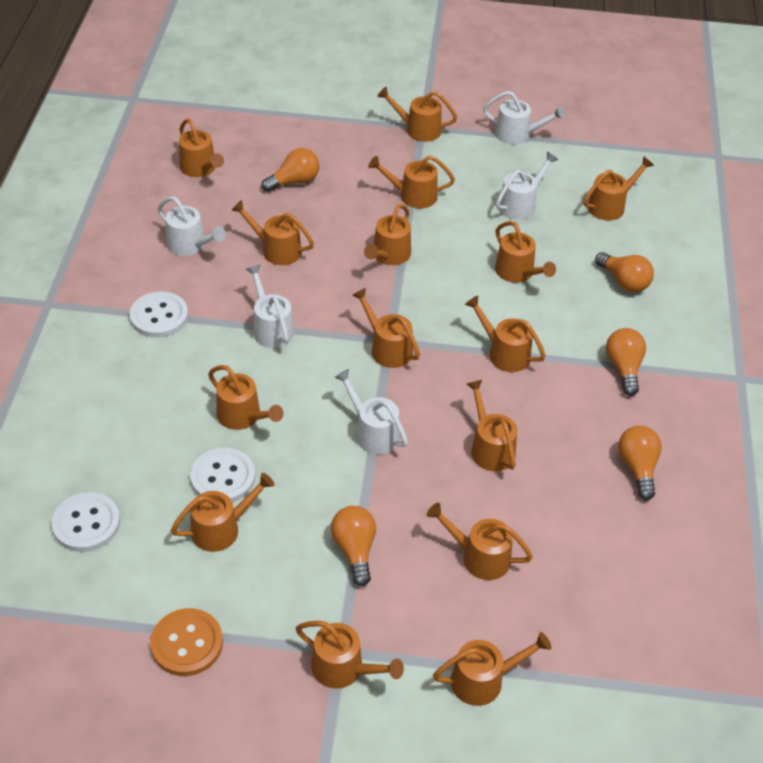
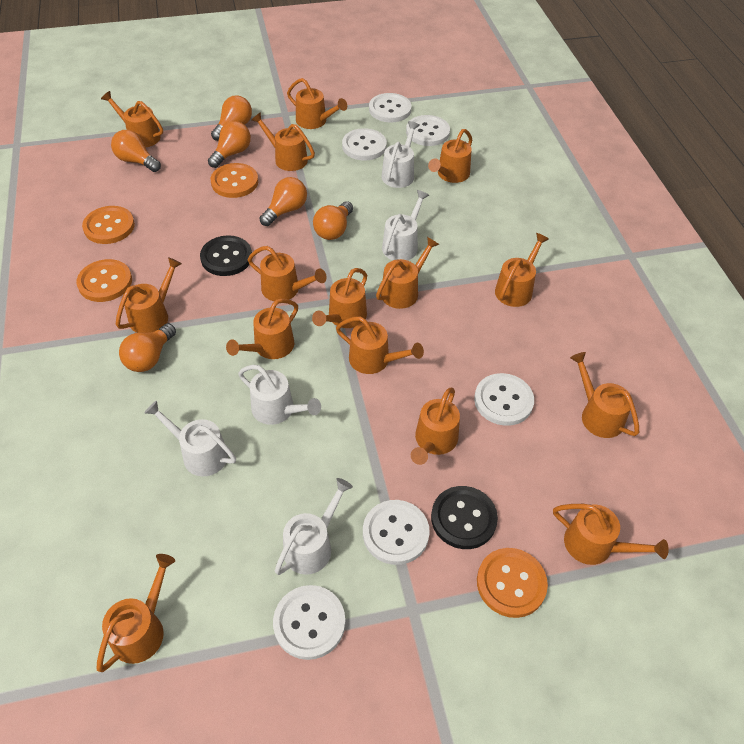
black button: none = 0 -> [200,235,252,276] [431,486,498,549] = 2
orange button: [150,608,223,676] = 1 -> [77,259,132,302] [82,206,135,244] [211,163,258,198] [477,548,548,618] = 4
orange light bulb: [261,148,320,192] [331,506,376,587] [595,252,654,292] [606,328,646,396] [618,426,662,500] = 5 -> [111,130,161,172] [119,323,176,372] [208,121,251,168] [211,95,252,141] [260,177,307,226] [313,201,353,240] = 6
white button: [52,492,120,552] [130,291,188,338] [190,448,255,502] = 3 -> [273,585,345,660] [342,128,387,161] [363,500,430,565] [369,93,411,123] [406,115,450,146] [474,373,534,426] = 6

